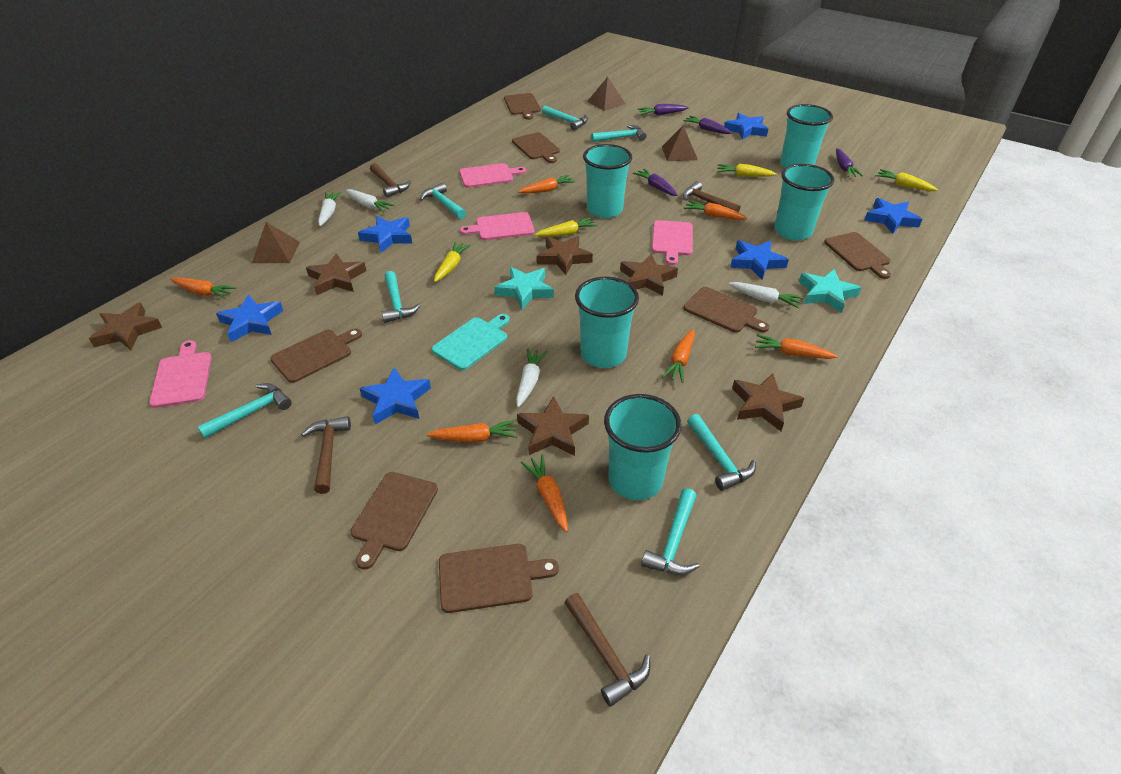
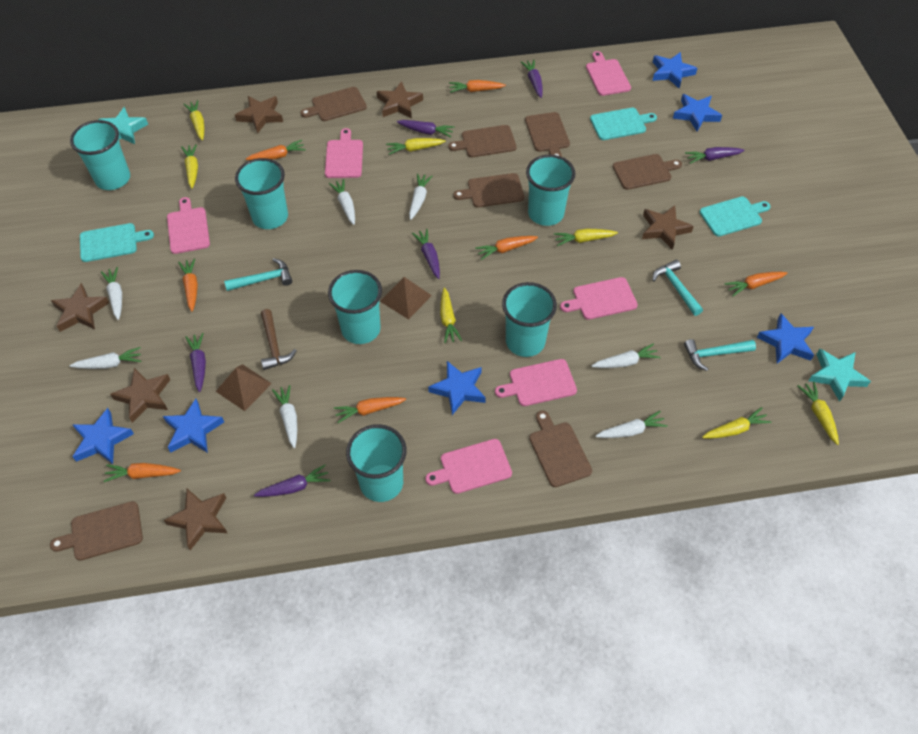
brown hammer: [301,416,351,494] [370,163,411,198] [565,593,650,707] [682,181,740,212] = 4 -> [261,309,297,370] = 1
brown pyramid: [252,222,300,263] [587,77,626,111] [662,126,698,161] = 3 -> [216,364,272,411] [380,277,432,319] = 2
pink cutting board: [149,340,212,408] [459,163,526,188] [460,212,535,240] [652,220,693,265] = 4 -> [167,197,210,254] [325,128,363,178] [425,439,512,494] [495,359,577,406] [560,277,638,320] [586,51,631,96] = 6
purple carrot: [633,169,678,196] [638,104,688,116] [683,116,732,134] [836,148,863,177] = 4 -> [185,333,206,392] [254,465,331,497] [397,120,455,137] [412,229,440,279] [521,60,543,98] [685,147,745,164] = 6
turquoise cup: [575,277,639,368] [583,144,632,218] [604,394,682,500] [774,164,835,240] [780,104,833,168] = 5 -> [70,120,130,190] [235,158,288,229] [328,270,382,344] [346,424,407,502] [502,282,557,357] [526,155,575,226] = 6
turquoise cutting board: [431,314,510,370] = 1 -> [80,223,154,262] [590,108,657,140] [699,196,770,237] = 3
turquoise hammer: [197,383,292,438] [382,271,421,323] [420,183,466,219] [542,106,588,130] [591,125,646,142] [641,488,699,575] [687,414,756,491] = 7 -> [224,258,292,291] [652,260,703,316] [684,339,756,371] = 3
white carrot: [318,192,341,226] [346,189,395,213] [516,348,548,407] [729,282,803,309] = 4 -> [70,347,141,369] [101,267,122,320] [272,385,297,448] [329,179,355,225] [409,173,432,220] [592,343,661,368] [596,411,668,438] = 7
yellow carrot: [434,242,471,282] [534,217,598,237] [717,164,777,177] [876,169,938,191] = 4 -> [181,144,198,189] [184,100,205,141] [386,138,446,155] [440,287,462,343] [554,229,618,246] [702,407,772,439] [798,381,839,445] = 7

